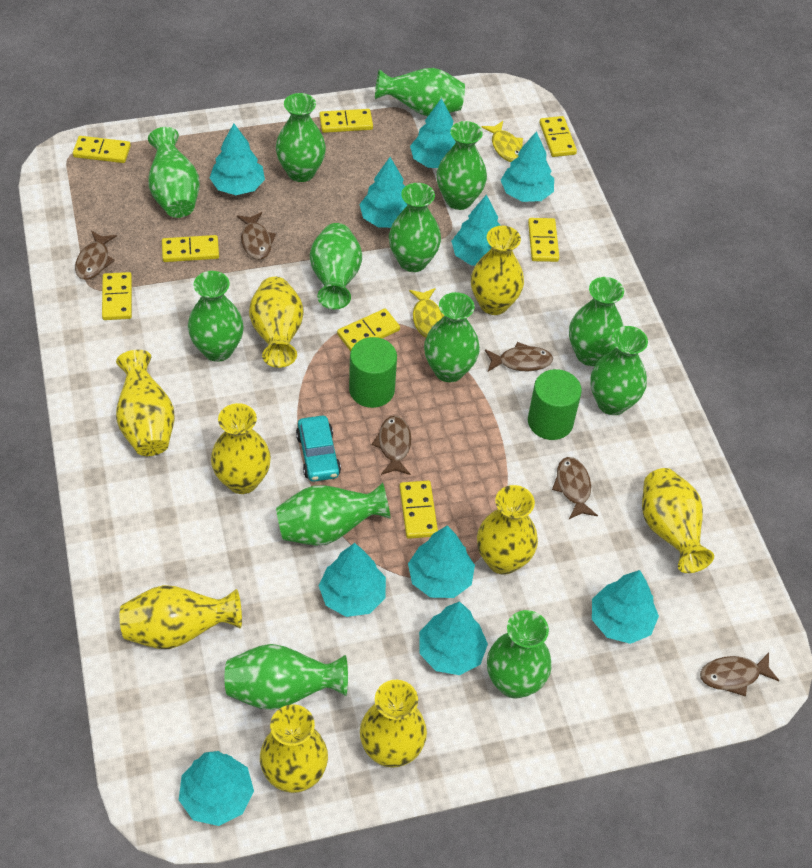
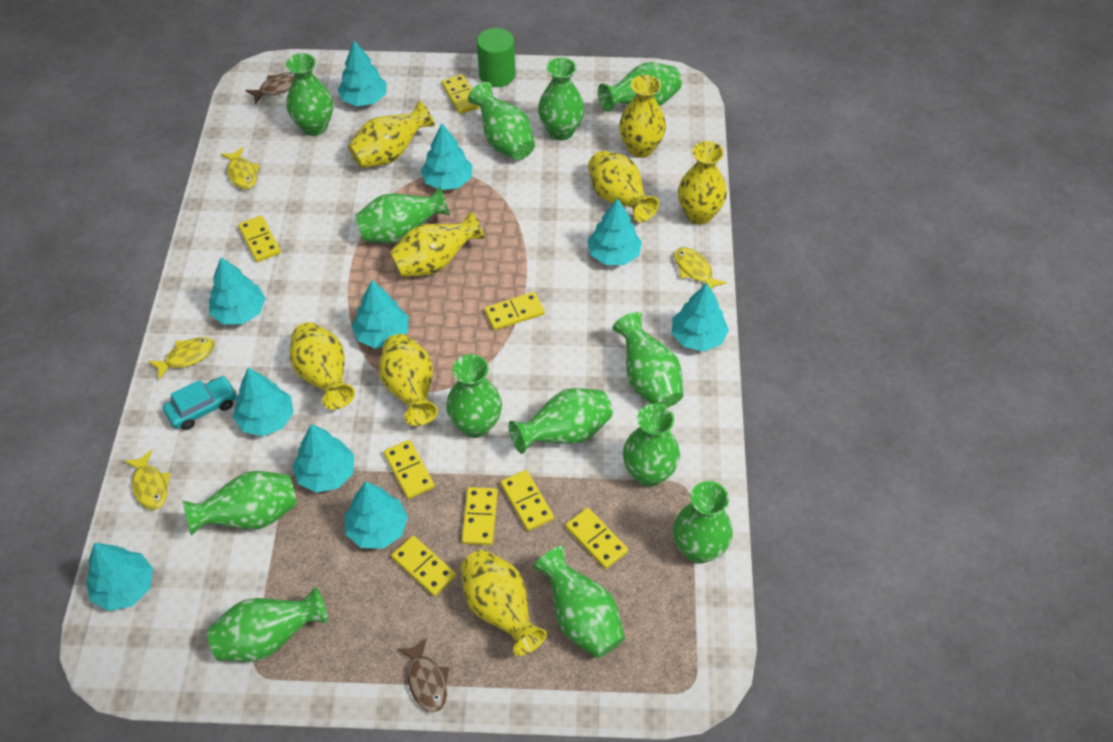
brown fish: [75,231,117,280] [237,212,276,260] [372,416,411,475] [485,342,553,372] [552,457,598,519] [700,653,780,696] = 6 -> [245,72,294,104] [398,638,449,712] = 2
green cylinder: [349,337,397,408] [528,369,582,440] = 2 -> [477,28,515,87] = 1
yellow fish: [409,288,444,338] [481,121,523,162] = 2 -> [124,450,171,510] [148,337,215,380] [221,147,259,190] [674,247,727,289] = 4
yellow vase: [116,350,175,456] [120,585,242,649] [211,403,271,494] [249,277,304,368] [260,704,328,793] [360,680,427,768] [471,226,524,315] [477,485,538,575] [642,468,714,573] = 9 -> [290,322,355,410] [348,101,435,168] [379,334,438,426] [390,211,485,277] [461,550,547,656] [588,151,659,222] [619,75,666,158] [678,141,727,225] = 8

